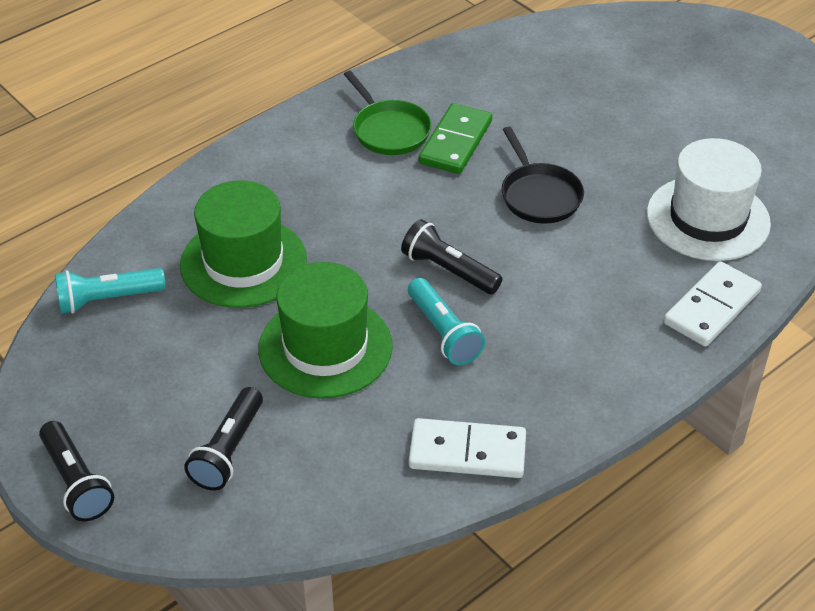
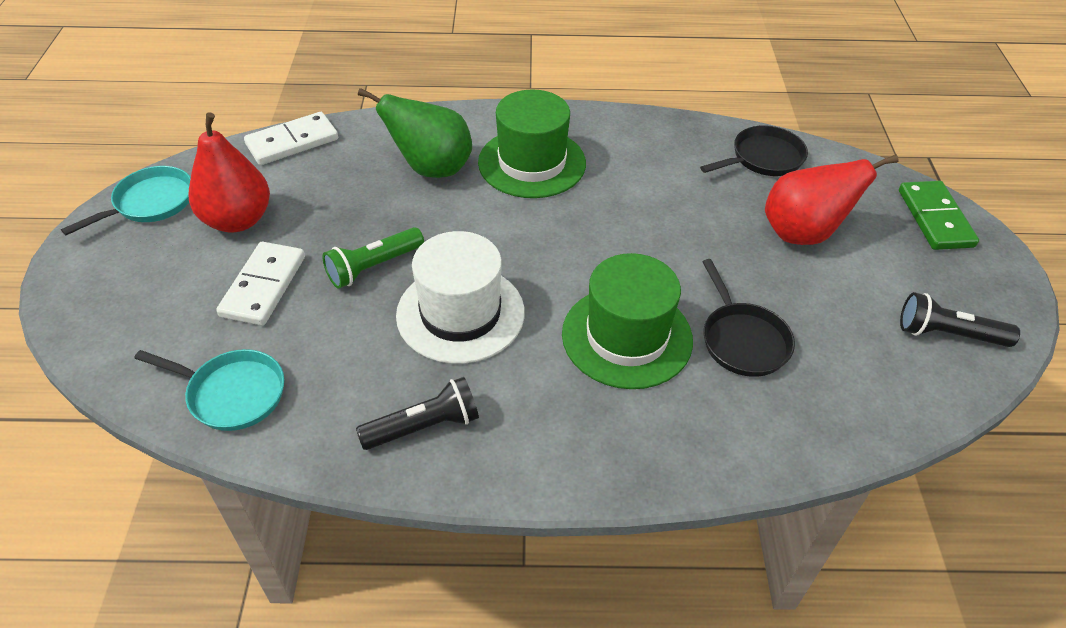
black flashlight: [39,421,114,521] [184,387,263,490] [401,219,502,294] = 3 -> [356,377,479,450] [900,292,1020,347] = 2
black pan: [502,127,584,224] = 1 -> [700,125,808,176] [702,259,795,377] = 2
green flashlight: none = 0 -> [322,227,424,289] = 1
green pan: [344,71,432,155] = 1 -> none = 0
green pear: none = 0 -> [358,88,472,178] = 1
red pear: none = 0 -> [189,112,270,232] [765,155,899,245] = 2
turquoise flashlight: [55,268,166,313] [408,278,485,365] = 2 -> none = 0
turquoise pan: none = 0 -> [61,166,191,235] [134,349,284,431] = 2

